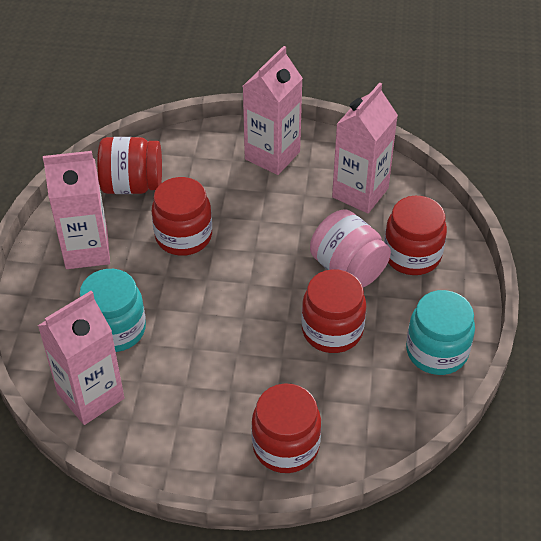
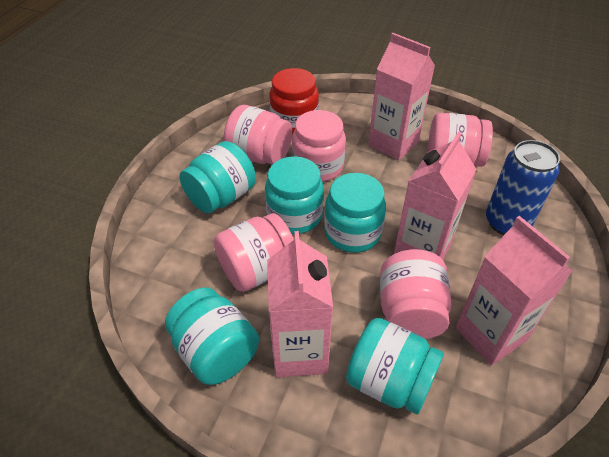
blue can: none = 0 -> [486,140,560,235] = 1
pink jar: [310,209,391,287] = 1 -> [214,213,294,292] [224,105,292,164] [292,110,346,182] [380,249,451,339] [428,113,493,167] = 5
red jar: [97,137,162,194] [152,177,212,256] [251,383,321,473] [301,269,366,353] [384,196,447,275] = 5 -> [269,68,319,135] = 1
turquoise jar: [80,269,146,352] [406,290,475,375] = 2 -> [165,288,259,385] [180,141,256,213] [265,156,324,234] [324,173,386,253] [346,318,444,414] = 5

